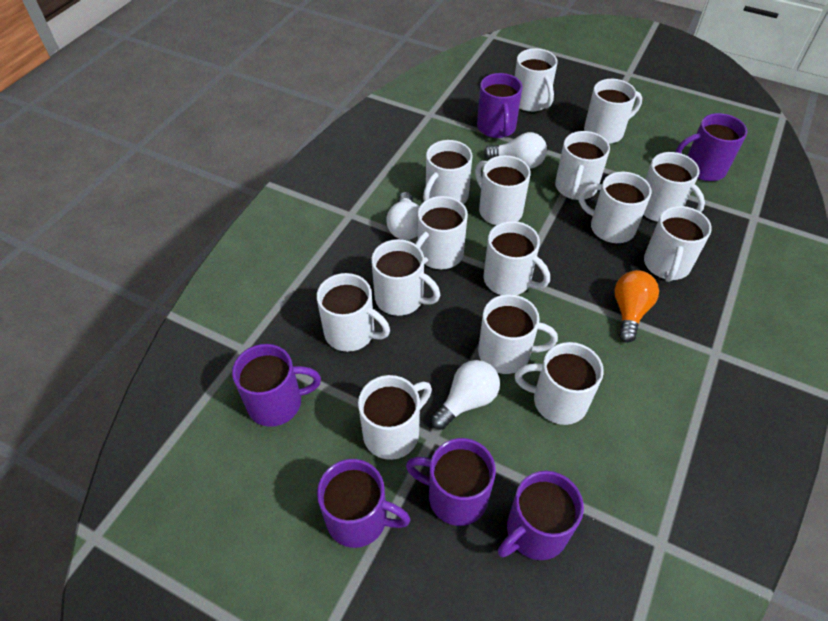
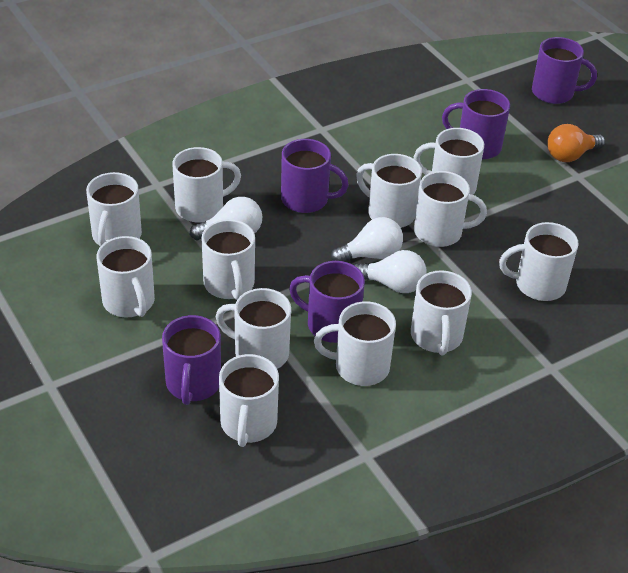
purple mug: [232,344,321,427] [317,459,411,548] [406,438,496,526] [477,73,522,138] [498,471,584,560] [676,113,747,181] = 6 -> [162,315,221,405] [281,139,349,213] [289,261,365,343] [442,89,510,159] [532,37,597,104] = 5
white mug: [317,273,390,352] [358,375,432,460] [371,239,440,316] [415,196,468,269] [423,140,472,204] [475,155,530,225] [478,294,558,374] [484,221,550,295] [515,48,557,112] [515,342,604,425] [555,131,610,200] [579,172,652,243] [584,79,642,144] [643,152,705,222] [644,206,712,282] = 15 -> [86,172,142,246] [97,236,155,317] [172,147,241,223] [201,219,255,300] [216,288,291,369] [219,354,279,447] [314,301,396,386] [356,154,422,228] [411,270,472,355] [414,128,484,195] [414,171,487,247] [499,222,579,301] = 12

